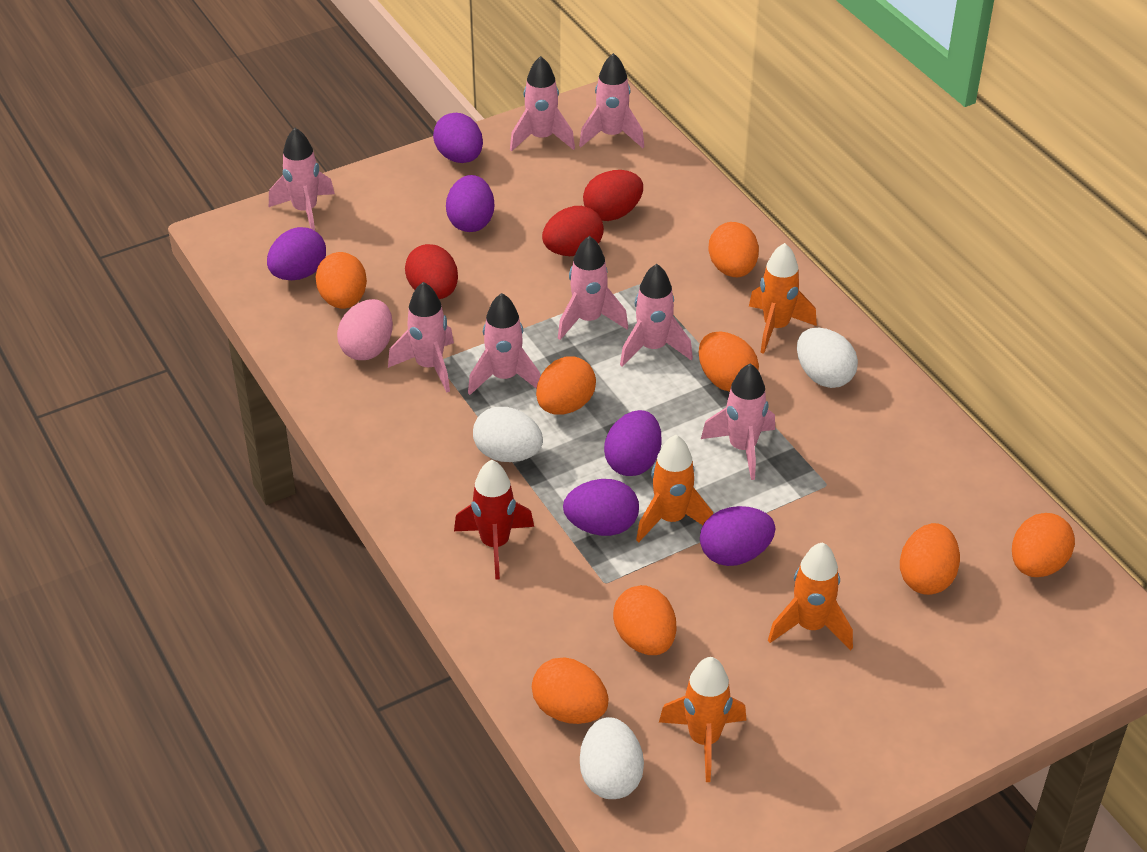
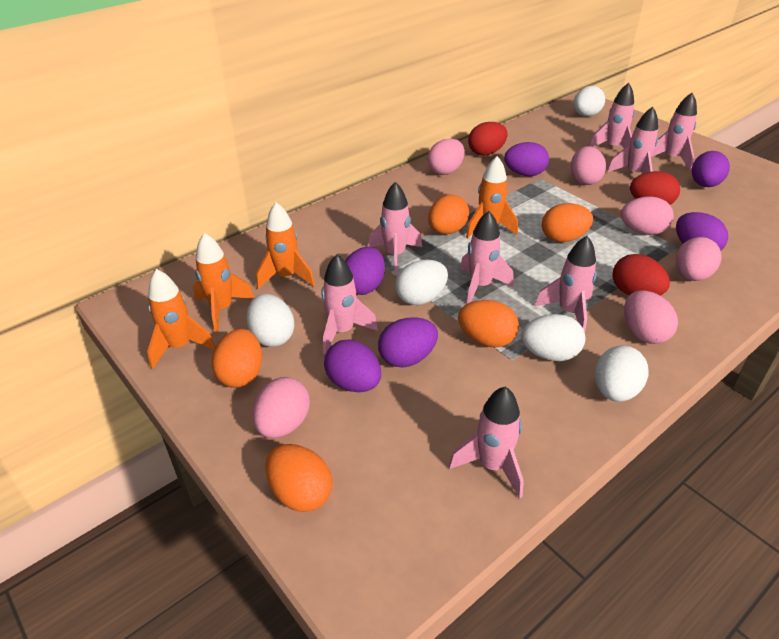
orange egg: [315,252,367,309] [532,657,608,724] [536,357,596,415] [613,585,676,655] [699,331,759,392] [708,222,759,277] [900,523,960,595] [1012,513,1075,577] = 8 -> [212,329,262,388] [265,444,332,512] [428,194,469,234] [458,300,519,348] [542,203,593,242] = 5
pink egg: [337,299,393,360] = 1 -> [253,377,310,438] [427,139,465,175] [571,146,606,185] [621,196,674,235] [624,290,678,344] [676,237,722,281] = 6
red rocket: [454,460,534,580] = 1 -> none = 0
white egg: [473,407,543,462] [580,717,644,799] [797,328,858,388] = 3 -> [246,294,295,347] [395,260,448,305] [521,314,585,361] [573,86,605,117] [595,345,649,402] = 5

